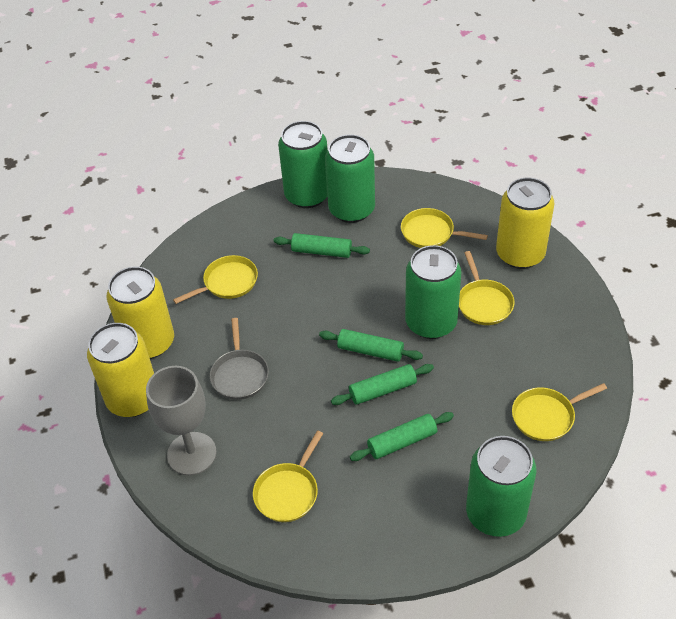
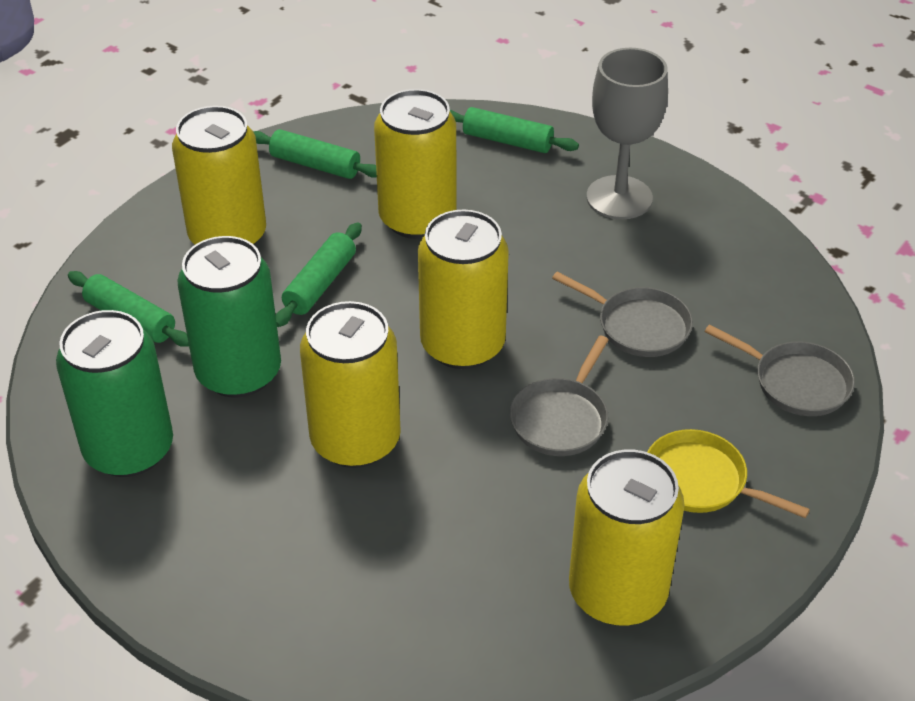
green can: [278,121,328,208] [325,134,375,223] [405,245,461,339] [466,436,536,537] = 4 -> [56,310,173,477] [177,236,281,398] = 2
grey pan: [210,318,269,400] = 1 -> [510,336,609,456] [552,272,693,357] [704,324,855,416] = 3
yellow can: [87,323,154,417] [107,266,174,359] [496,178,555,269] = 3 -> [172,106,266,245] [300,301,401,468] [374,89,456,239] [418,209,509,369] [569,450,685,626] = 5
yellow pan: [173,255,258,304] [253,430,323,522] [401,208,488,248] [459,251,515,325] [512,383,607,441] = 5 -> [648,429,810,518] = 1

